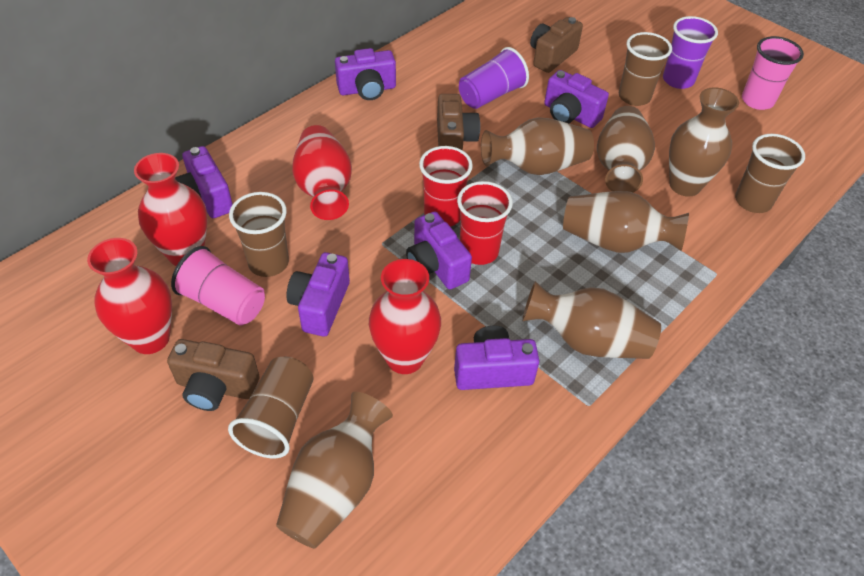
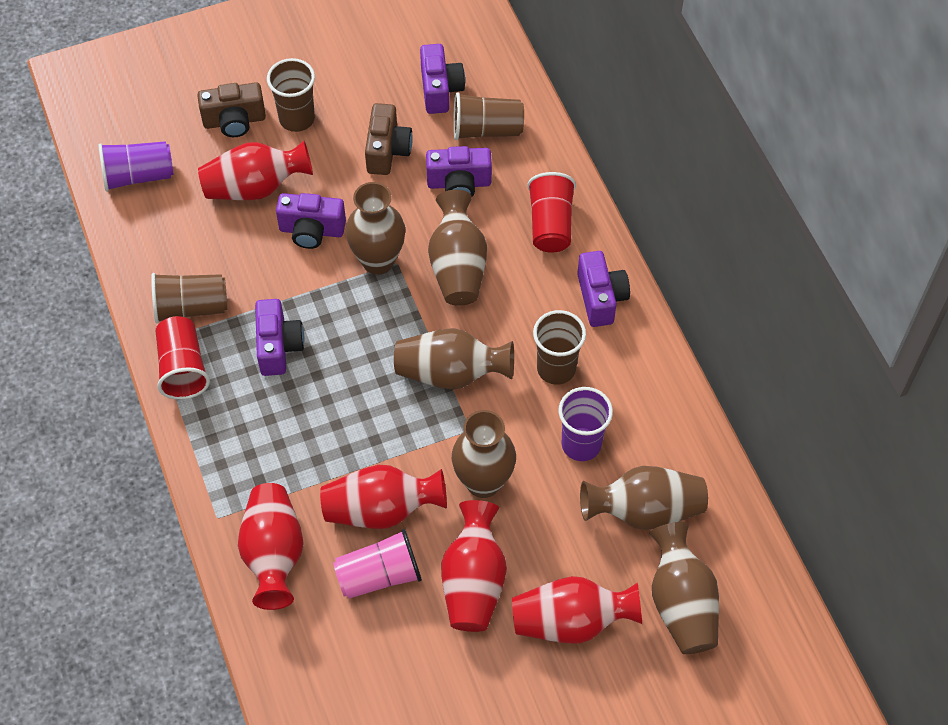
brown camera: [167,339,260,411] [437,94,480,150] [530,17,583,73] = 3 -> [197,82,266,137] [365,103,413,175] = 2
pink cup: [171,246,265,325] [742,36,804,110] = 2 -> [333,529,422,599] = 1
purple camera: [175,146,233,218] [286,252,350,337] [335,48,396,100] [406,211,472,289] [454,326,540,390] [544,70,609,128] = 6 -> [255,299,304,376] [276,193,346,249] [420,44,465,114] [426,146,492,197] [577,251,630,327] = 5
red vase: [87,238,172,354] [134,153,208,266] [292,125,352,220] [369,259,441,374] = 4 -> [198,141,313,200] [238,483,304,610] [320,465,447,529] [441,500,507,632] [512,576,642,644] = 5

